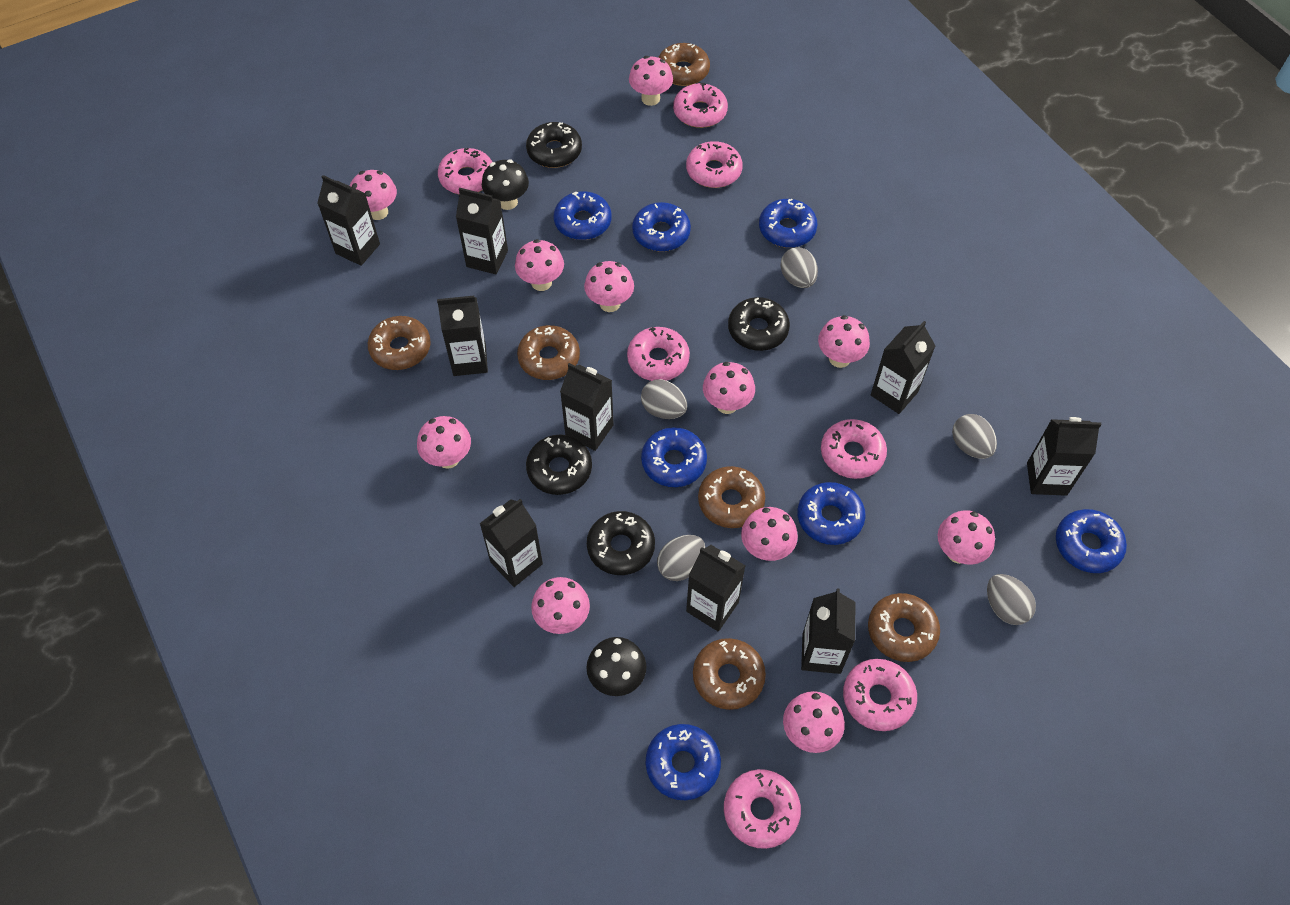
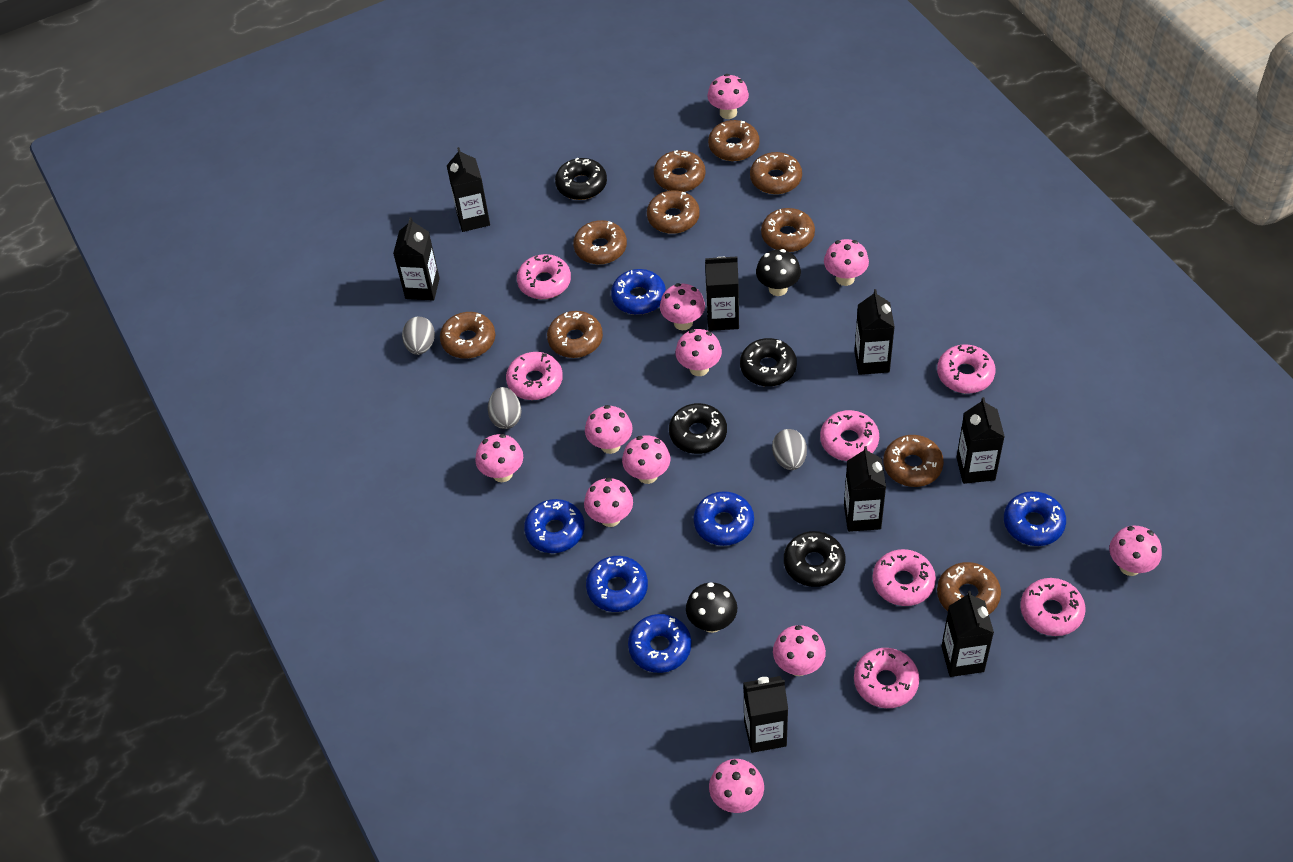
black carton: [317,175,380,266] [437,296,488,376] [456,188,508,274] [480,499,543,587] [560,363,614,451] [686,545,746,632] [801,588,856,674] [871,321,935,414] [1027,417,1101,496] = 9 -> [393,217,440,301] [447,147,490,232] [705,256,739,331] [743,676,788,753] [844,446,886,532] [854,289,895,375] [941,591,994,677] [957,397,1005,484] = 8
blue donut: [554,191,612,240] [632,202,691,252] [641,427,707,487] [646,724,721,800] [759,199,818,248] [798,482,866,545] [1056,509,1127,573] = 7 -> [524,499,585,553] [586,556,648,612] [611,269,666,315] [628,614,691,673] [694,491,754,546] [1004,491,1066,546] = 6
brown donut: [368,316,431,370] [517,325,580,380] [658,43,710,86] [693,638,766,710] [698,466,765,528] [868,593,940,662] = 6 -> [440,312,495,359] [547,311,603,358] [573,220,627,264] [647,190,700,234] [654,150,706,192] [708,120,760,161] [750,152,802,194] [761,208,815,252] [883,435,944,487] [937,562,1001,614] = 10
grey egg: [641,379,687,419] [657,535,705,581] [780,247,818,288] [952,414,997,459] [987,574,1036,625] = 5 -> [402,317,435,355] [488,387,521,429] [772,429,807,470] = 3

